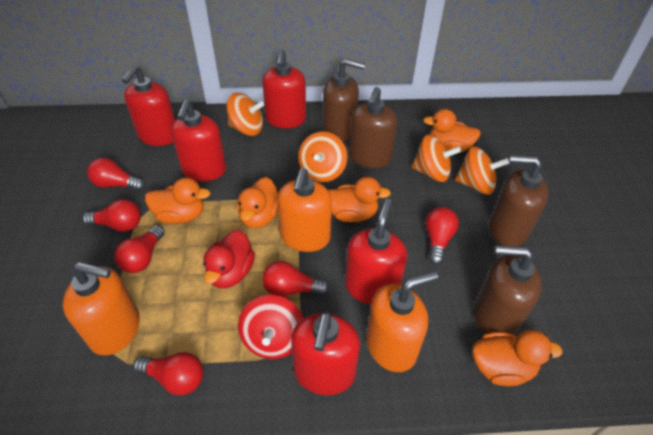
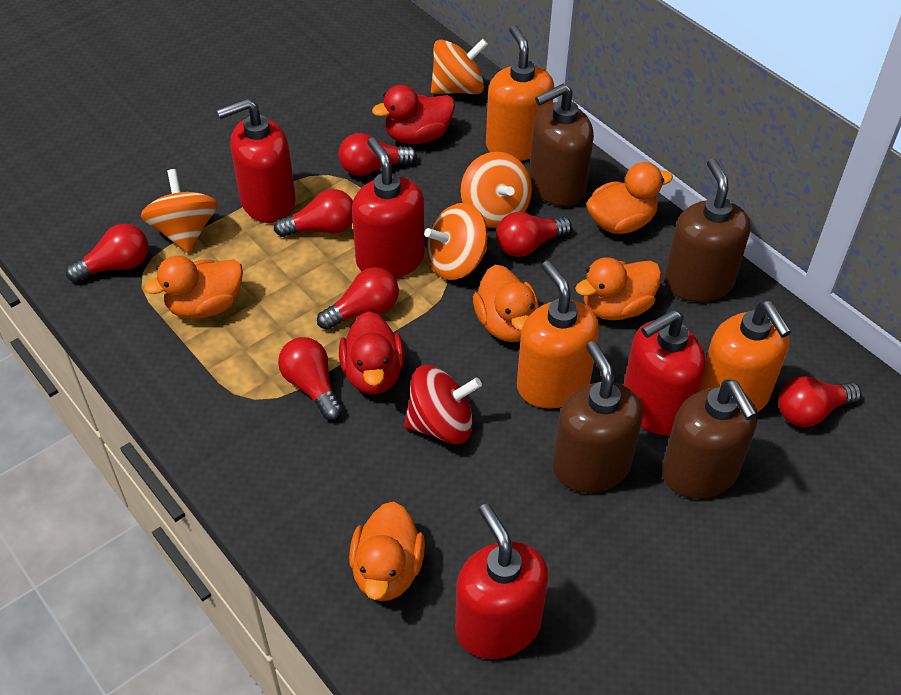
red duck: [203,230,255,288] = 1 -> [339,311,405,394] [372,85,455,144] = 2
red light bulb: [83,199,141,232] [87,158,145,191] [114,225,165,273] [133,352,204,396] [262,261,330,297] [426,207,459,265] = 6 -> [66,224,149,282] [274,189,353,237] [278,337,342,420] [317,267,399,330] [338,133,417,176] [496,212,572,257] [778,376,861,427] = 7
red soap dispenser: [122,65,175,146] [171,99,226,181] [262,49,306,128] [291,312,360,395] [345,199,407,305] = 5 -> [217,98,296,223] [352,137,425,278] [455,504,549,659] [623,310,705,435] = 4

